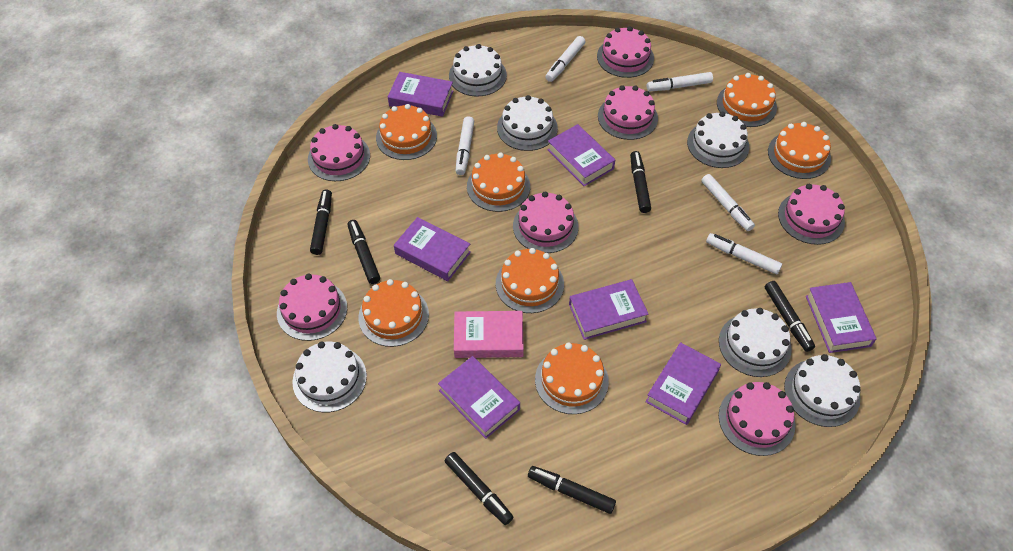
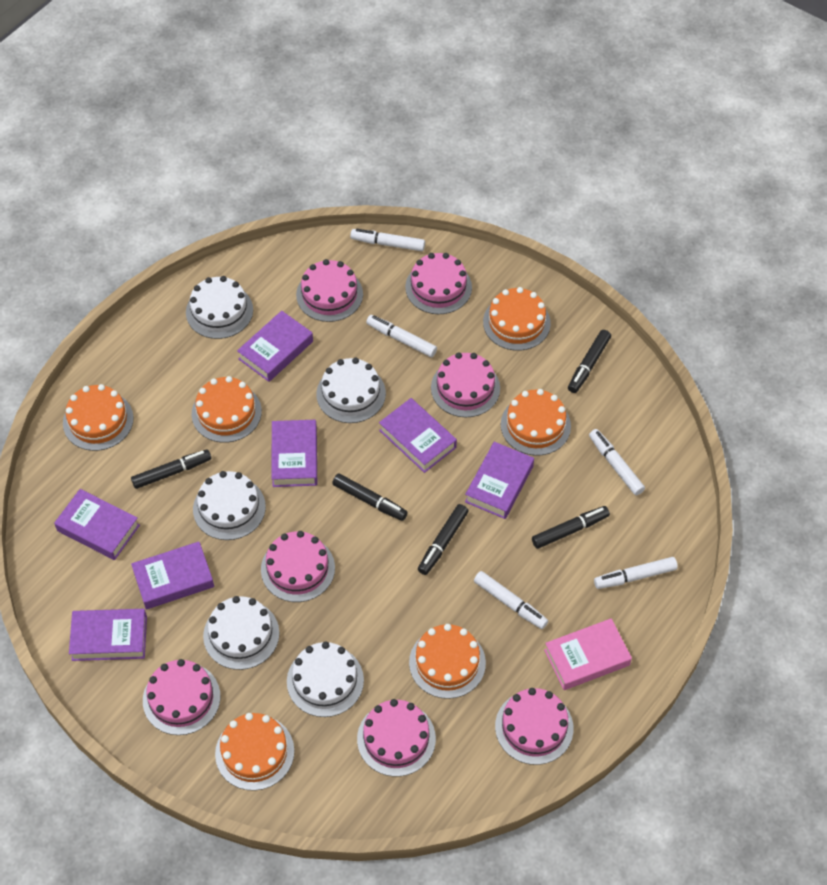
black marker: [310,189,332,255] [348,220,380,284] [445,452,513,525] [528,466,616,514] [630,151,651,213] [765,281,815,352] = 6 -> [131,449,211,489] [332,474,408,521] [418,504,468,575] [532,506,610,549] [568,330,611,393] = 5
orange cake: [358,279,429,347] [376,104,437,160] [467,153,530,212] [496,248,564,313] [535,343,609,414] [717,73,777,127] [768,122,831,179] = 7 -> [63,384,134,451] [191,376,262,443] [215,713,294,791] [409,624,486,699] [483,287,551,351] [501,389,571,456] = 6
white cake: [292,341,367,412] [449,44,507,96] [497,95,558,151] [687,112,749,168] [719,308,792,377] [784,354,861,427] = 6 -> [186,276,253,339] [193,471,266,540] [203,596,279,670] [287,642,364,717] [316,358,386,423] = 5

